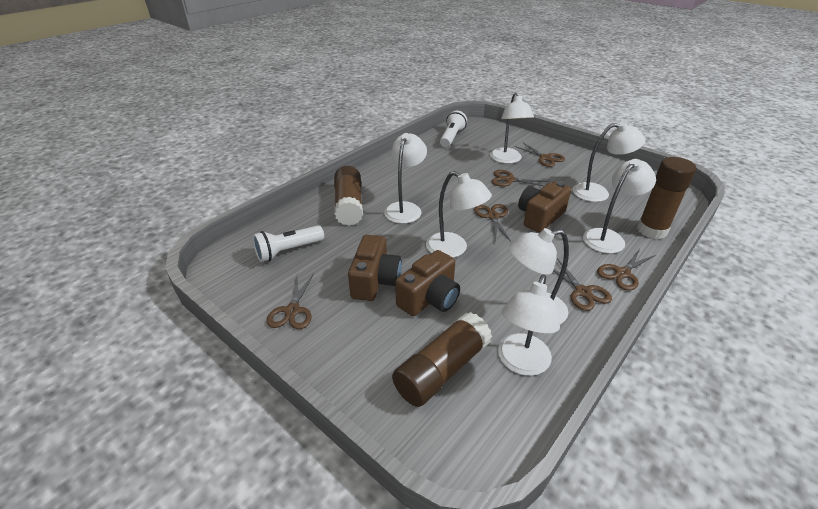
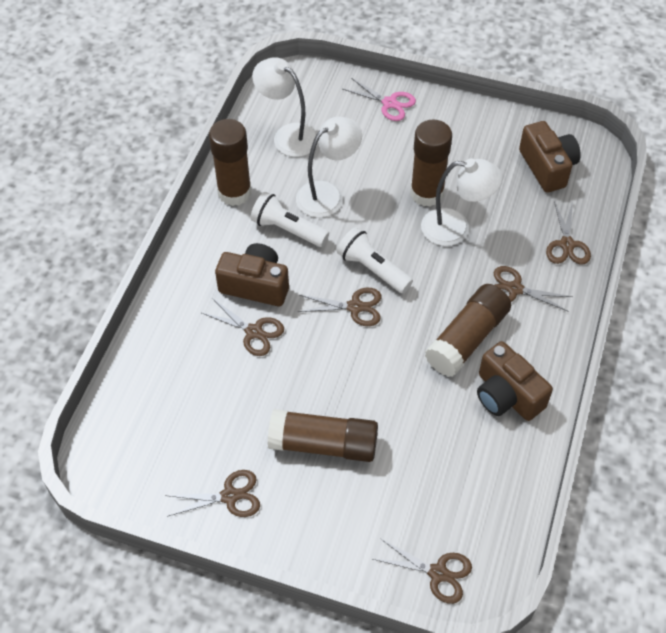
brown glue stick: [334,166,363,226] [392,312,492,407] [637,157,696,239] = 3 -> [209,119,252,206] [268,409,378,462] [410,120,452,207] [425,284,511,377] = 4
pink scissors: none = 0 -> [343,78,416,121] = 1
white lamp: [384,133,427,224] [426,171,492,258] [490,93,534,164] [498,274,560,376] [509,228,569,324] [572,122,645,202] [583,159,656,254] = 7 -> [252,57,318,157] [296,116,362,217] [421,159,503,246] = 3

